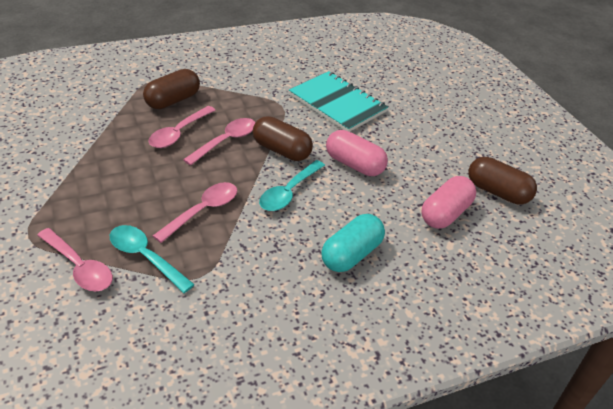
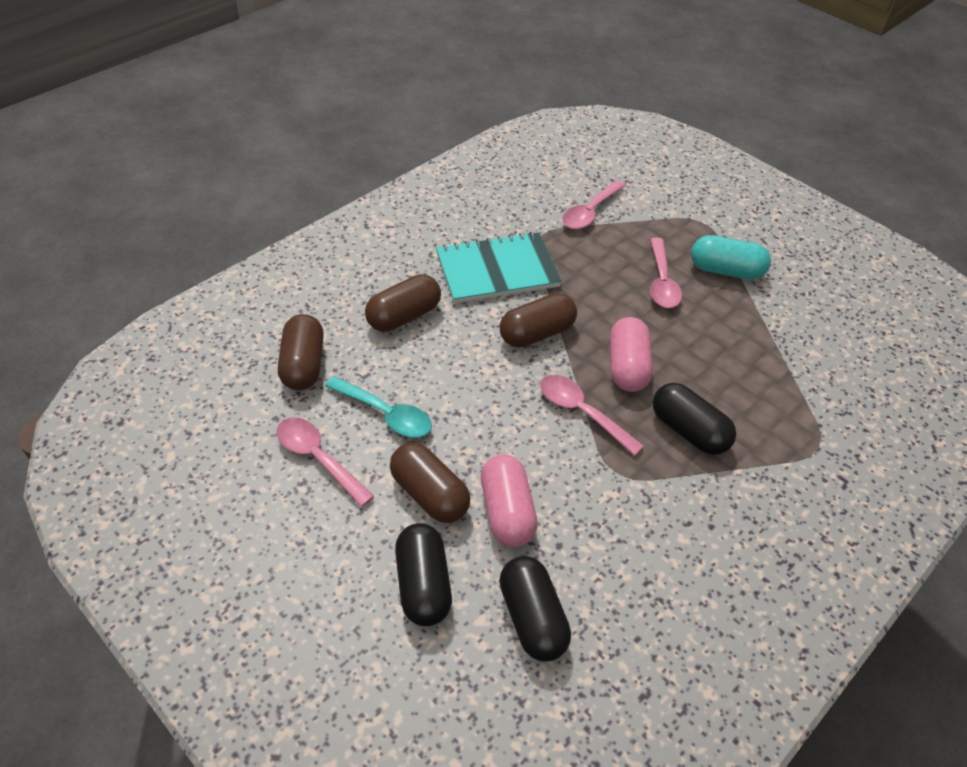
black capsule: none = 0 -> [395,523,452,626] [500,556,571,661] [653,383,736,455] = 3
brown capsule: [143,69,200,109] [253,116,313,161] [468,157,537,205] = 3 -> [278,314,324,391] [365,274,441,332] [390,442,470,523] [500,293,577,347] = 4
turquoise spoon: [110,225,195,293] [259,160,325,211] = 2 -> [325,376,432,438] = 1

